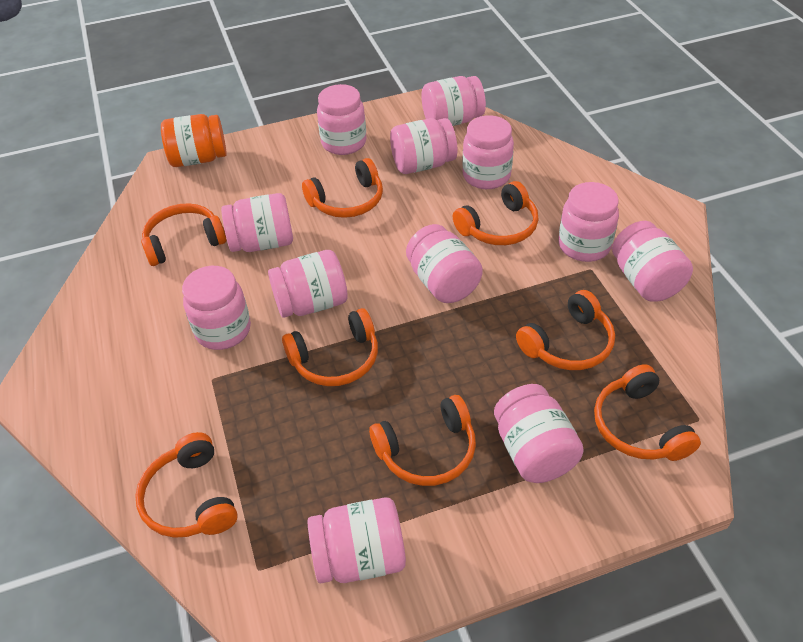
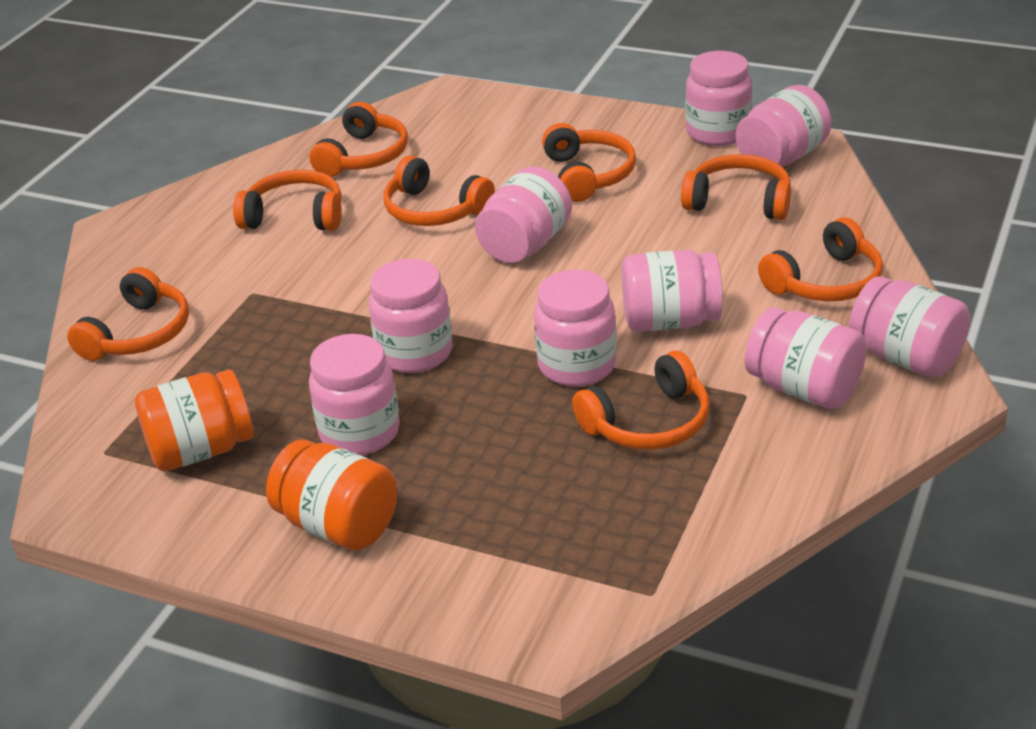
orange jar: [161,114,227,167] = 1 -> [135,370,254,471] [266,439,397,550] = 2
pink jar: [182,266,251,350] [221,193,293,252] [268,250,348,318] [308,497,406,583] [317,84,367,155] [390,118,457,174] [406,224,483,303] [421,76,486,126] [462,115,514,189] [494,384,584,483] [558,182,619,262] [612,221,693,302] = 12 -> [309,334,400,455] [369,259,452,373] [475,166,572,263] [534,270,617,387] [622,250,723,332] [686,51,752,146] [735,85,832,167] [745,307,866,409] [849,276,970,378] = 9

